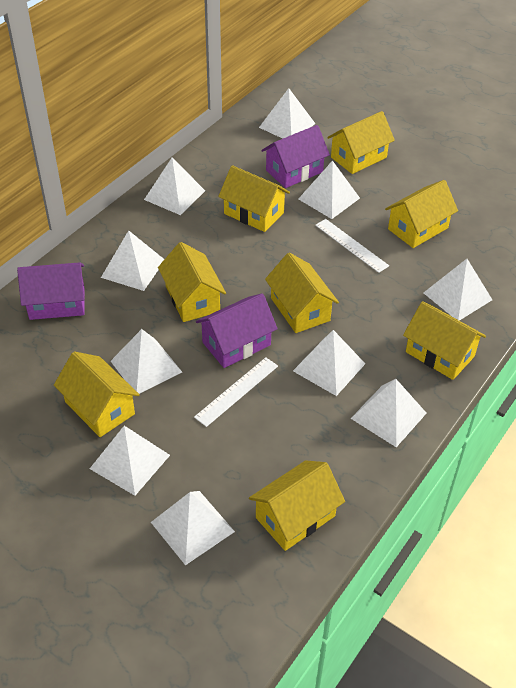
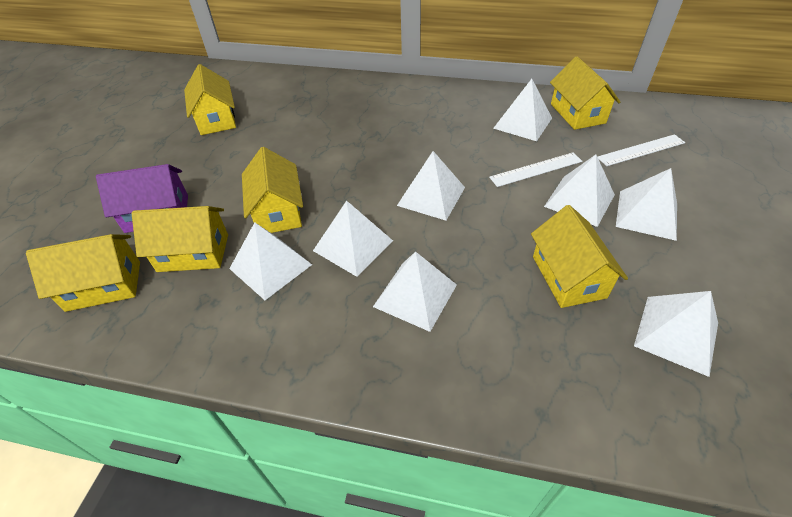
purple house: [17,262,85,320] [196,293,278,368] [261,125,330,188] = 3 -> [96,164,188,233] = 1
white pyramid: [90,426,170,496] [101,231,164,291] [111,329,182,394] [144,157,205,215] [151,491,235,565] [259,88,315,139] [293,330,365,396] [298,160,360,219] [350,379,427,447] [423,259,492,321] = 10 -> [229,223,312,300] [313,201,393,277] [373,251,457,332] [397,151,465,221] [493,79,552,141] [544,155,615,227] [616,168,677,241] [634,291,718,377] = 8
yellow house: [54,352,140,437] [158,242,226,322] [218,165,290,232] [249,460,345,551] [265,252,339,333] [327,111,395,174] [385,180,458,248] [403,301,486,380] = 8 -> [26,234,140,312] [131,206,228,272] [184,64,236,135] [242,147,303,233] [531,205,628,308] [550,57,620,130] = 6

